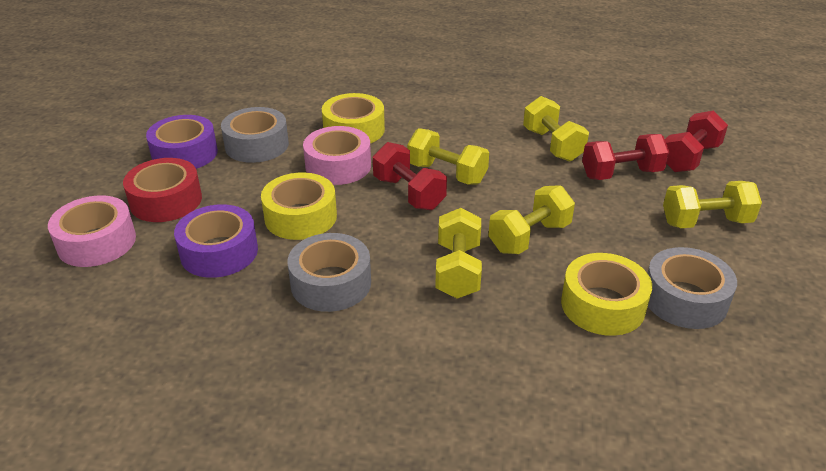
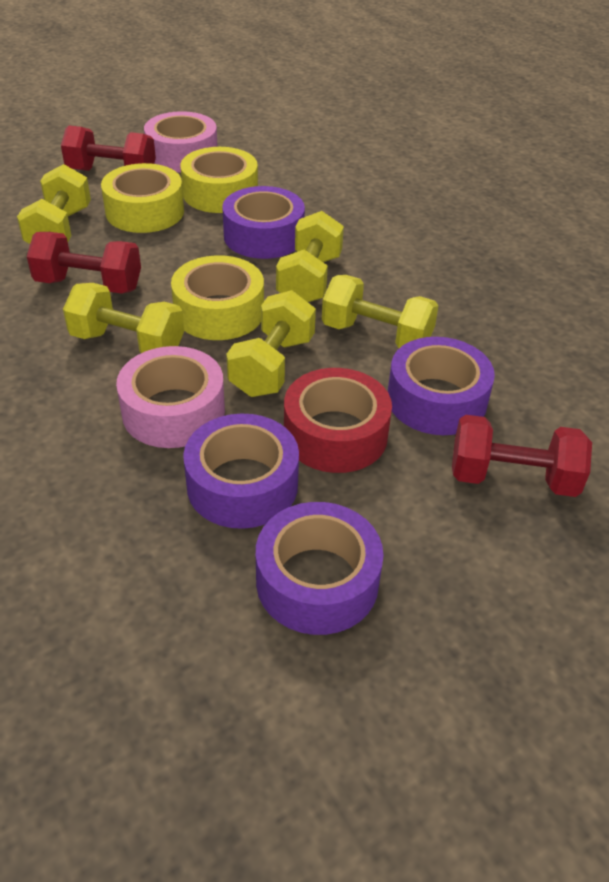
grey tape: [221,107,289,163] [287,233,371,312] [648,247,737,329] = 3 -> none = 0
purple tape: [146,115,218,169] [174,204,258,278] = 2 -> [183,414,299,529] [222,186,305,259] [256,502,384,635] [388,337,495,435] = 4

